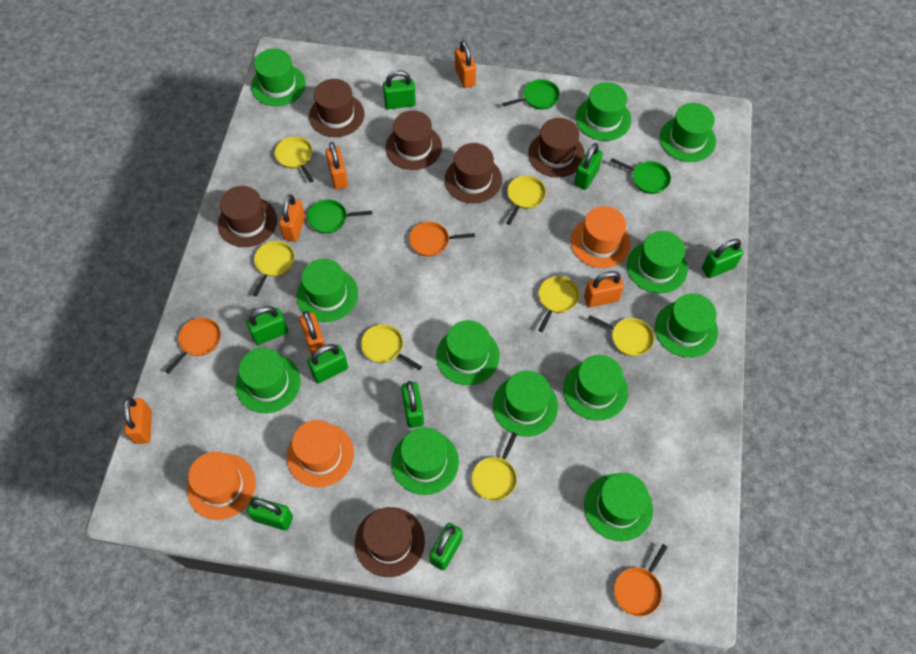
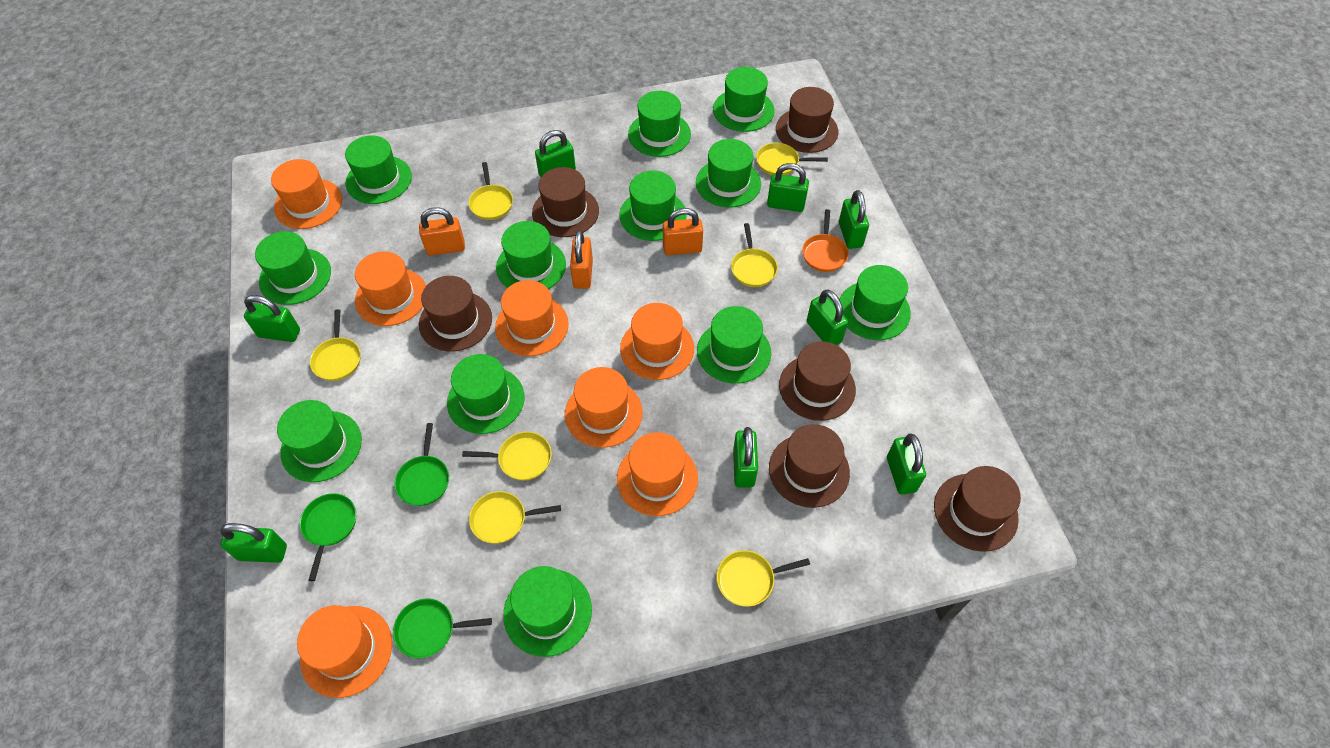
orange hat: [187,452,256,520] [287,420,354,488] [571,206,631,268] = 3 -> [271,159,342,229] [297,605,392,698] [355,251,426,326] [495,280,569,356] [565,367,643,448] [617,432,698,516] [620,303,694,380] = 7
orange padlock: [123,397,152,444] [279,194,305,242] [299,311,325,356] [326,142,348,190] [455,41,476,88] [584,271,624,308] = 6 -> [419,207,465,256] [570,230,593,289] [663,208,703,255] = 3
orange pan: [165,318,221,374] [409,222,475,257] [614,544,668,616] = 3 -> [802,209,849,272] = 1

